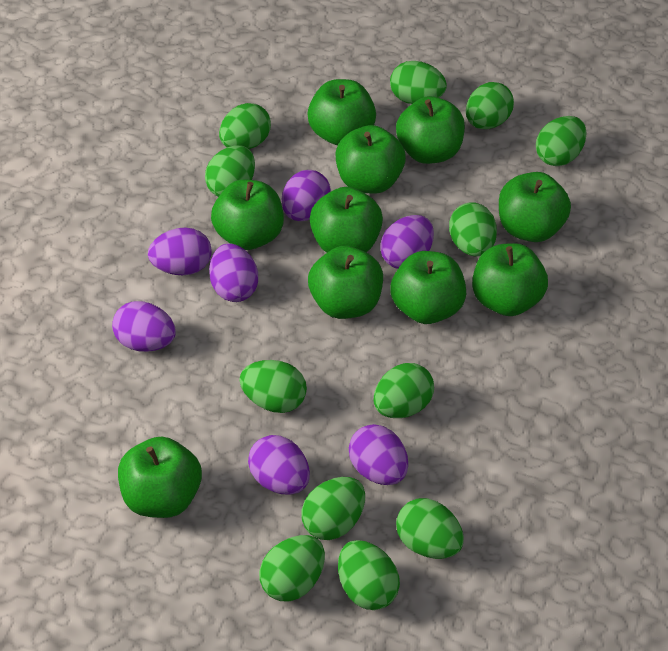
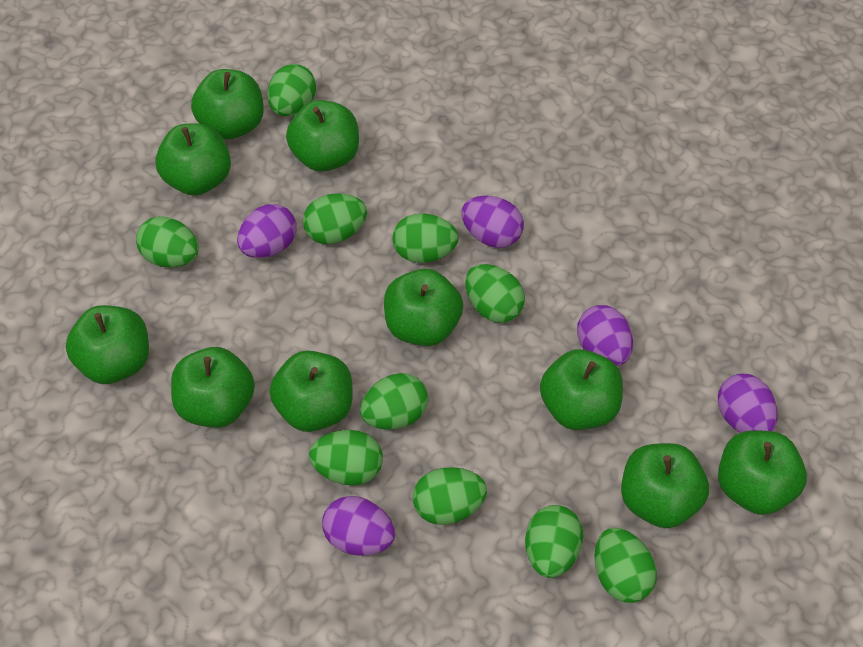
green egg: [205,145,255,197] [219,103,271,149] [239,360,307,413] [259,535,325,602] [301,477,365,540] [338,540,400,610] [374,363,434,418] [390,61,447,104] [396,498,464,559] [449,202,497,256] [466,82,514,129] [536,116,587,166] = 12 -> [136,216,199,268] [267,64,316,116] [303,193,367,244] [309,430,383,486] [360,373,428,430] [393,213,459,263] [413,467,487,525] [465,264,525,323] [525,505,583,578] [595,528,657,603] = 10
purple egg: [112,301,176,352] [148,227,212,275] [209,243,258,302] [248,435,310,495] [282,170,331,221] [349,424,408,485] [380,215,434,269] = 7 -> [237,204,297,258] [322,496,395,556] [461,196,524,248] [577,305,633,366] [718,374,778,433] = 5

